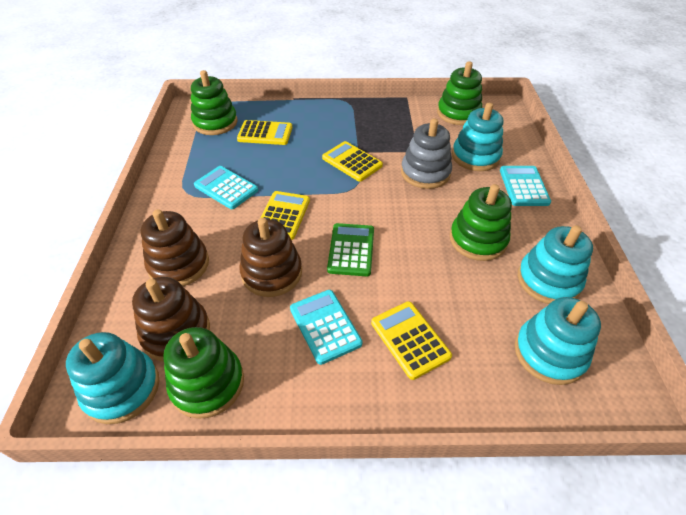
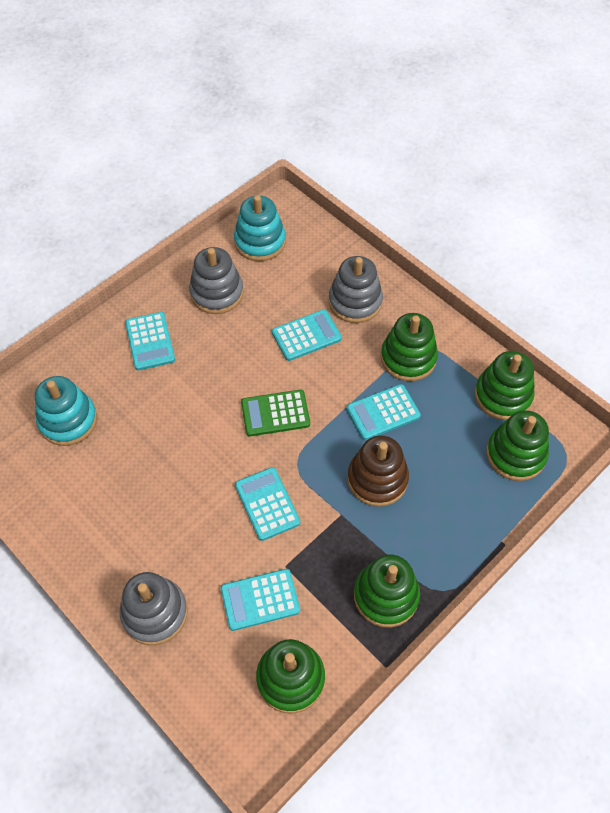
brown stacking toy: [132,277,210,362] [141,209,209,286] [239,218,302,297] = 3 -> [347,435,409,507] = 1
green stacking toy: [163,327,244,419] [191,70,237,135] [437,61,482,125] [450,184,512,261] = 4 -> [256,639,325,714] [354,555,420,628] [381,313,438,381] [475,351,535,420] [486,410,549,481] = 5
grey stacking toy: [401,118,452,189] = 1 -> [120,572,188,645] [189,247,244,314] [329,256,383,323] = 3
turquoise calculator: [194,166,258,209] [290,290,363,365] [500,166,551,206] = 3 -> [125,312,175,371] [221,569,300,631] [235,467,300,541] [272,310,342,361] [347,384,421,440] = 5
turquoise stacking toy: [66,332,159,424] [452,103,503,171] [515,297,601,385] [518,225,593,304] = 4 -> [35,376,97,446] [234,195,286,261] = 2
yellow calculator: [237,120,292,145] [260,191,310,240] [322,141,383,182] [371,301,452,380] = 4 -> none = 0

